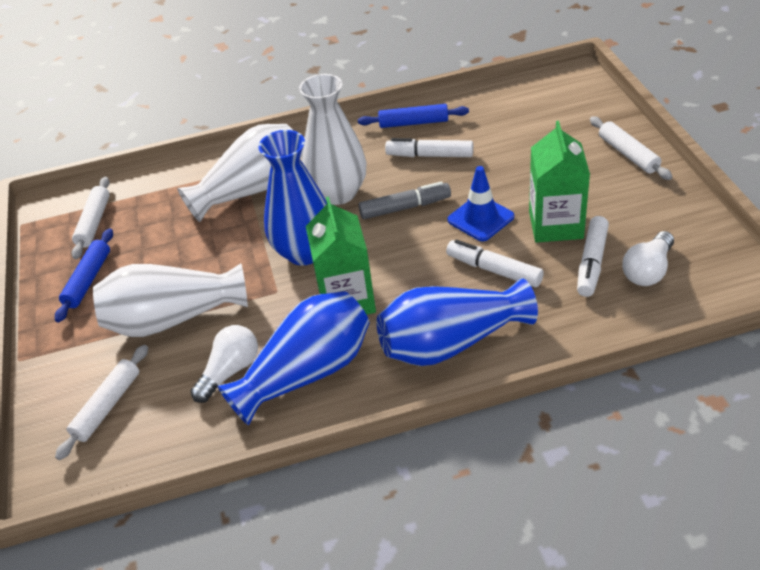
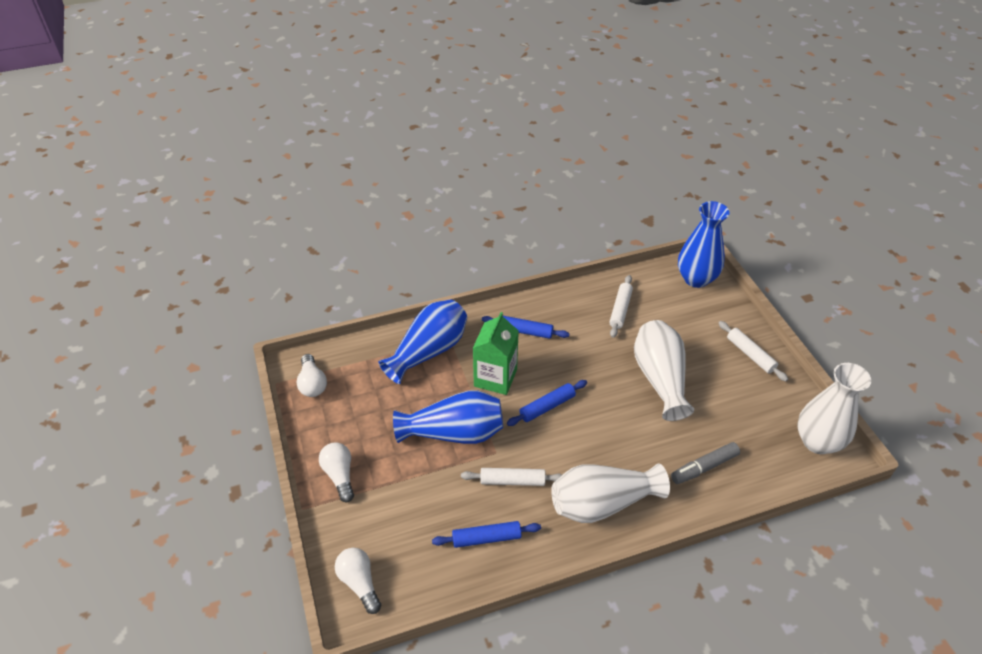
blue rolling pin: [55,229,113,322] [358,104,469,128] = 2 -> [432,521,541,548] [482,316,569,339] [507,380,587,426] = 3
blue traffic cone: [447,166,514,241] = 1 -> none = 0
green carton: [306,197,376,315] [529,121,590,243] = 2 -> [473,312,519,395] = 1
white light bulb: [190,325,258,403] [622,231,674,286] = 2 -> [296,354,327,397] [319,442,354,502] [335,548,381,614] = 3
white marker: [385,138,473,157] [446,239,544,287] [577,216,609,297] = 3 -> none = 0

